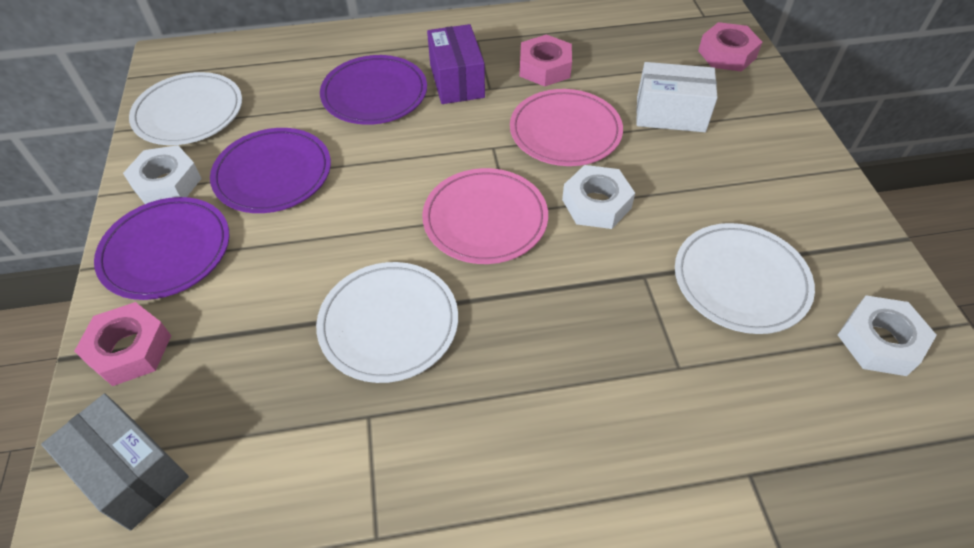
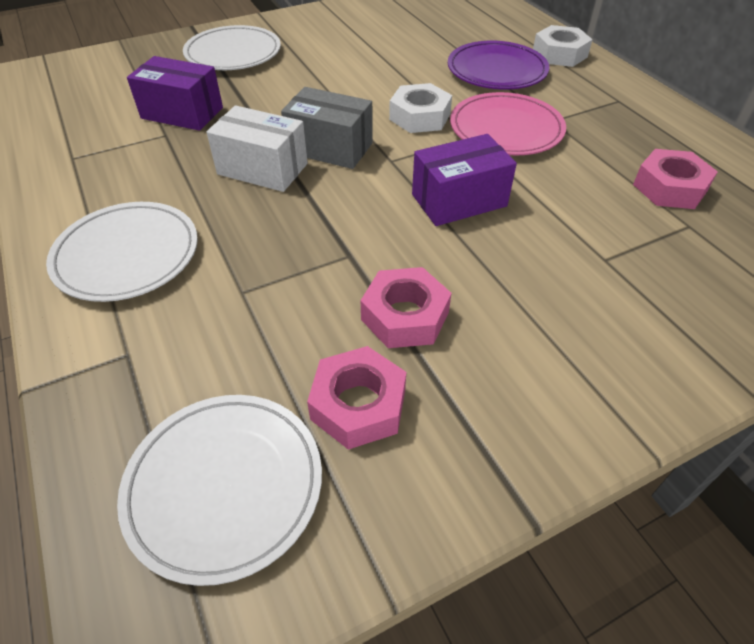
pink plate: [422,168,548,264] [510,89,623,166] = 2 -> [450,92,566,155] = 1
purple box: [427,24,485,104] = 1 -> [127,56,223,131] [412,134,517,226] = 2
purple plate: [94,197,229,300] [210,128,331,213] [320,55,427,125] = 3 -> [448,41,549,89] = 1
white nut: [123,145,202,204] [562,165,635,229] [838,296,937,376] = 3 -> [389,83,452,133] [533,25,593,67] = 2

